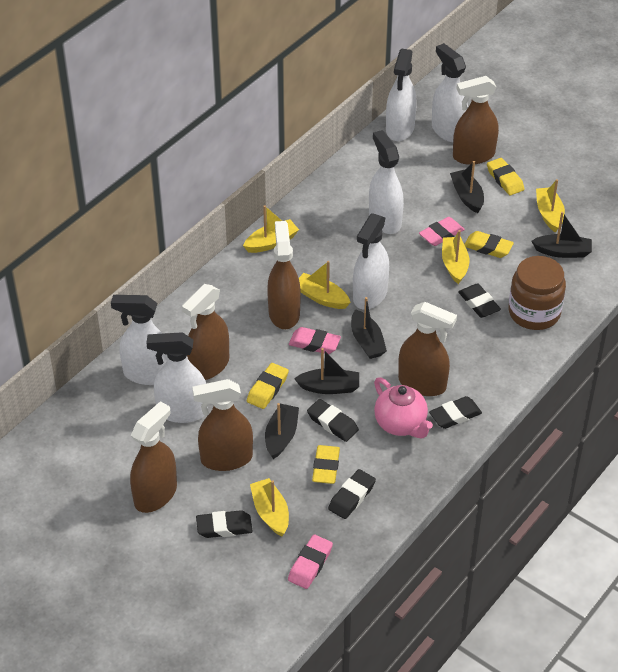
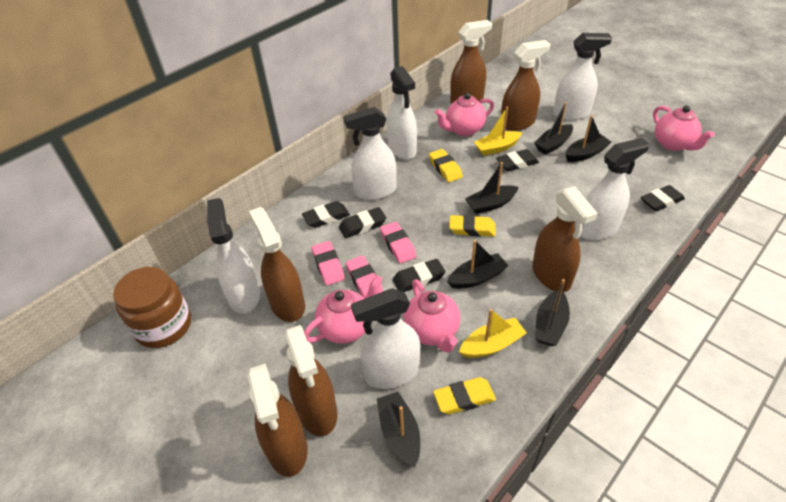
black boat: [265,403,299,459] [294,348,359,394] [351,297,387,359] [450,161,484,213] [532,212,592,258] = 5 -> [377,392,420,467] [447,240,508,289] [465,162,519,214] [534,102,573,154] [535,279,570,346] [565,115,611,162] = 6
pink teapot: [374,377,433,438] = 1 -> [304,275,383,344] [404,279,460,353] [435,93,494,136] [653,106,715,151] = 4
yellow boat: [243,205,299,253] [250,478,289,536] [299,261,351,309] [442,230,470,284] [536,179,565,233] = 5 -> [459,309,527,358] [474,107,522,156] = 2
yellow eraser: [247,363,289,409] [312,445,340,484] [464,231,514,258] [487,158,524,195] = 4 -> [429,149,463,182] [433,377,496,414] [449,215,496,237] = 3

